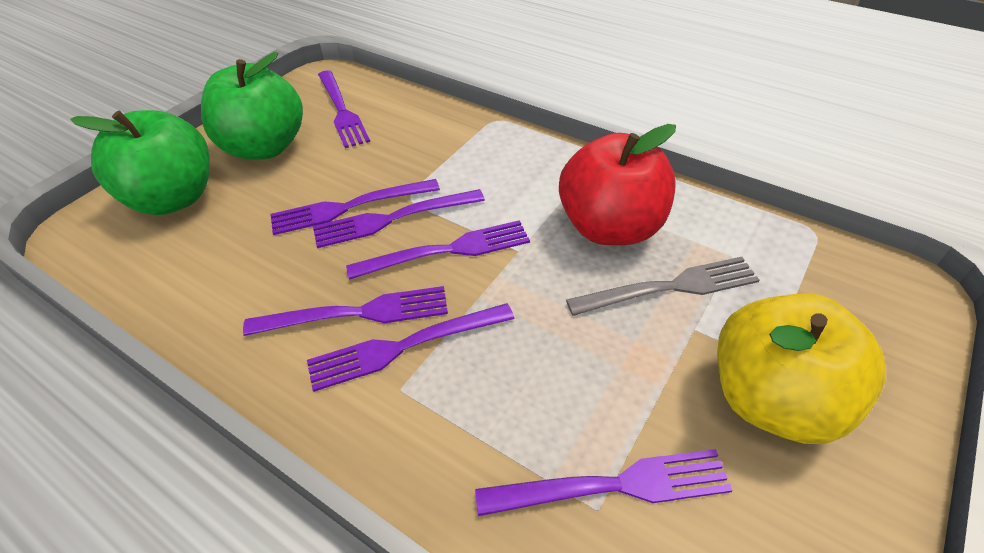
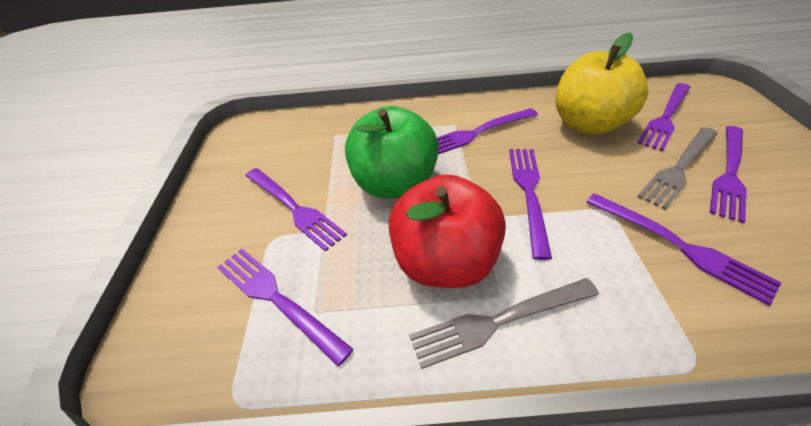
green apple: [70,110,210,215] [201,52,303,160] = 2 -> [345,106,439,198] = 1
grey fork: [566,257,759,316] = 1 -> [409,278,599,369] [638,127,718,210] = 2

